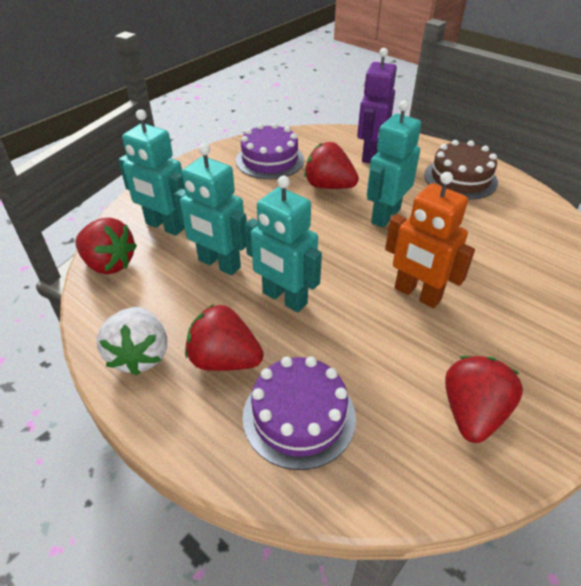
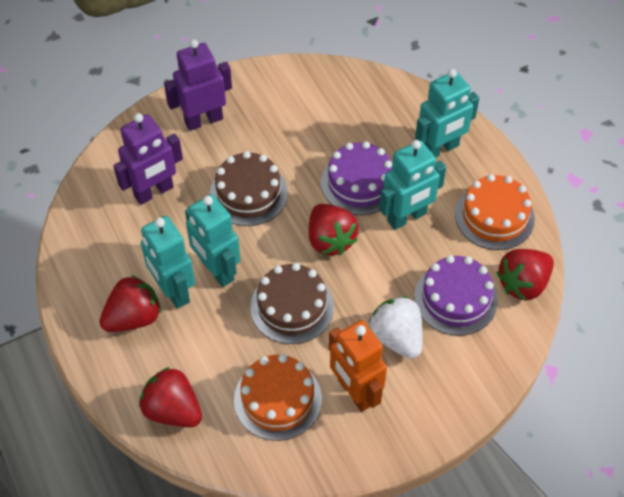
brown cake: [424,140,498,200] = 1 -> [210,151,288,226] [250,263,334,344] = 2
orange cake: none = 0 -> [234,354,322,441] [455,174,535,250] = 2
purple robot: [357,48,397,163] = 1 -> [113,113,183,205] [164,39,232,131] = 2

